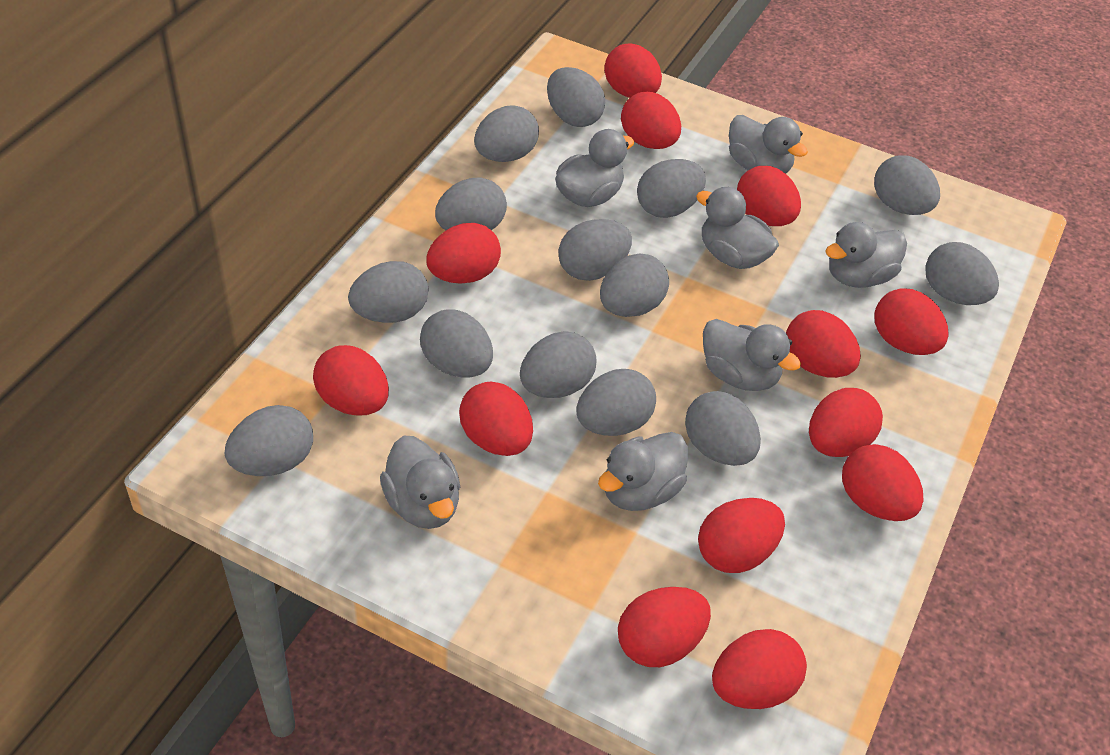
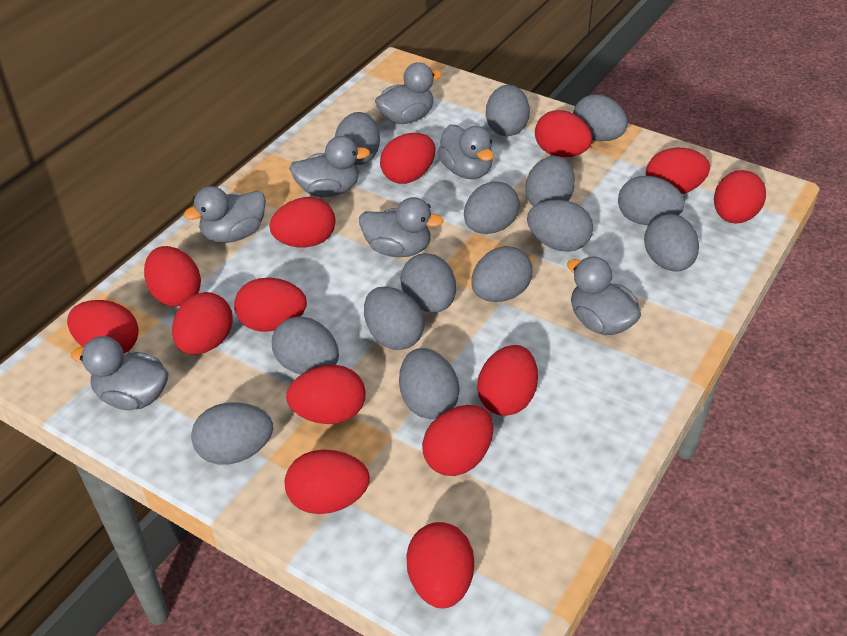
red egg: [313,345,389,415] [426,223,501,283] [459,382,533,456] [604,43,662,98] [618,587,711,667] [621,92,681,149] [698,498,785,573] [712,629,807,709] [737,166,801,226] [786,310,861,378] [809,388,883,457] [842,444,923,521] [875,288,949,355] = 13 -> [67,300,139,353] [144,246,201,307] [172,292,233,355] [234,278,307,332] [269,197,336,247] [285,449,370,514] [286,365,366,424] [380,133,435,184] [406,522,474,608] [422,405,493,476] [477,345,538,416] [535,110,592,157] [646,148,710,194] [714,170,766,223] = 14

